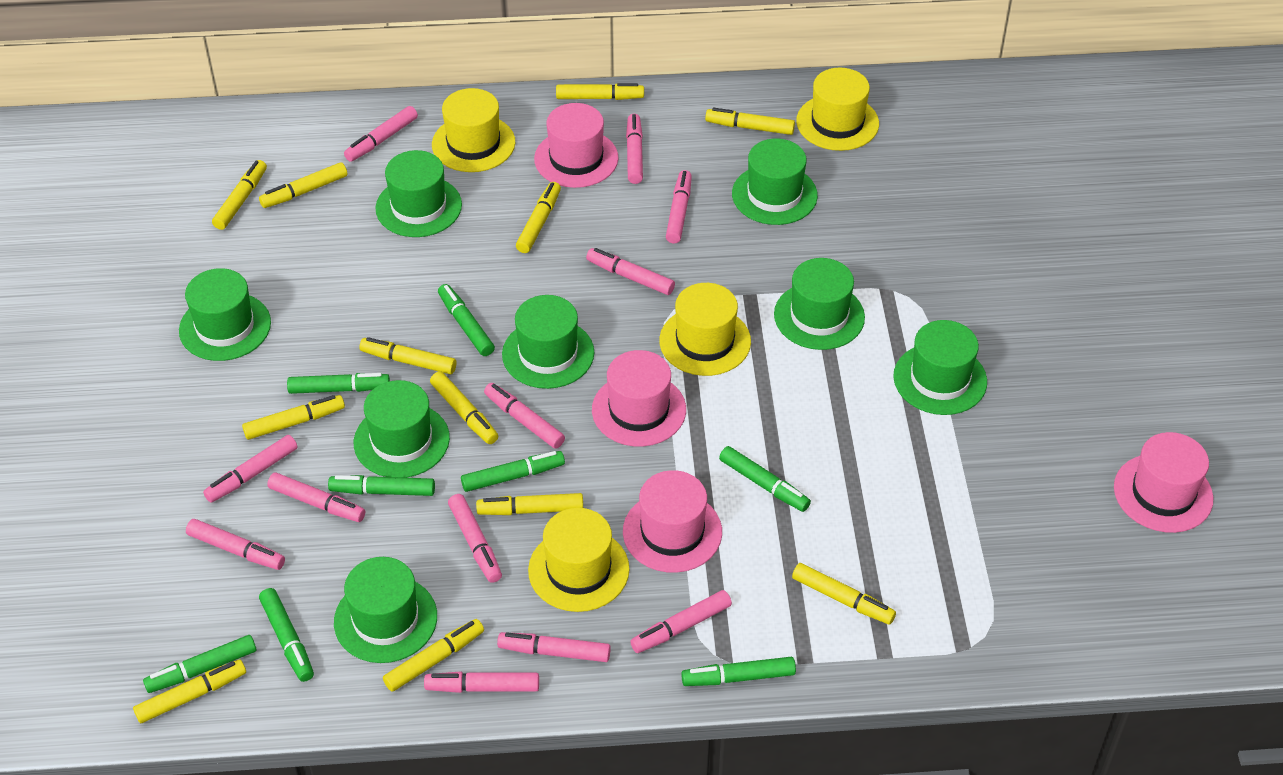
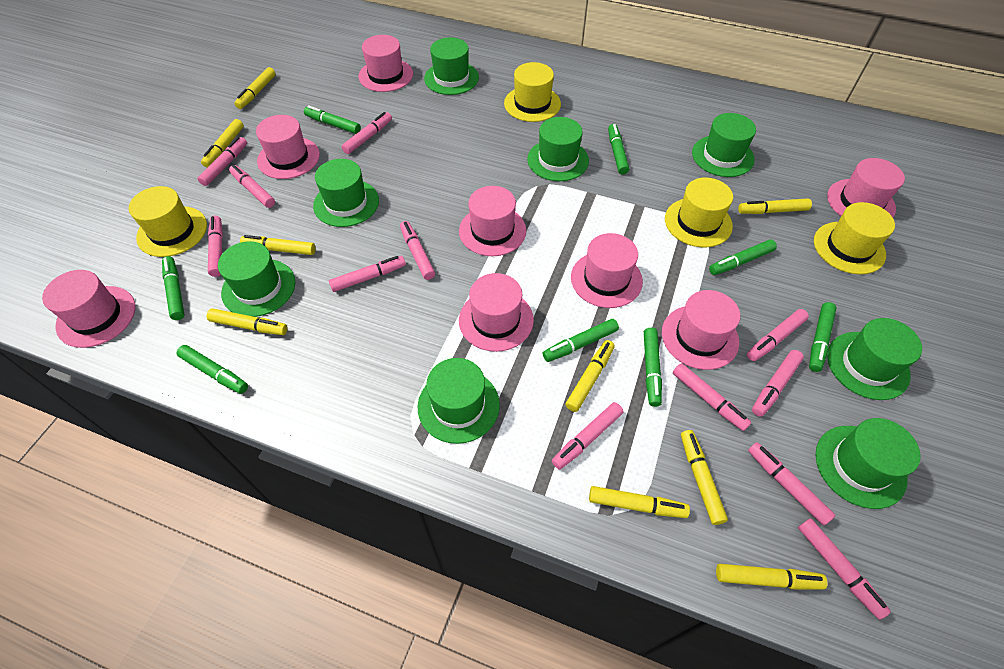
pink hat: [534,103,618,188] [592,350,686,447] [623,470,722,573] [1114,432,1214,533] = 4 -> [42,270,135,348] [256,115,320,179] [359,35,413,92] [459,186,526,256] [459,273,534,352] [571,233,643,308] [662,290,740,370] [827,158,905,217] = 8
yellow marker: [133,659,246,723] [212,160,267,230] [242,395,345,440] [259,162,347,208] [360,337,456,374] [383,619,484,692] [430,371,498,444] [476,493,583,515] [516,182,561,253] [556,83,644,100] [705,108,795,135] [792,563,896,625] = 12 -> [201,119,244,168] [207,308,288,335] [234,67,276,109] [240,235,316,255] [565,340,615,412] [589,486,690,518] [681,430,728,525] [716,564,827,590] [738,198,812,214] = 9

